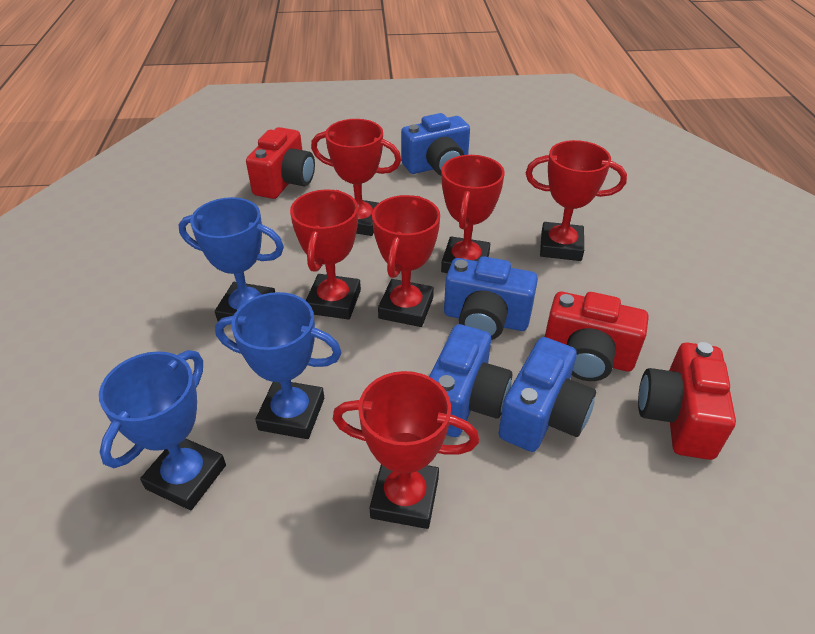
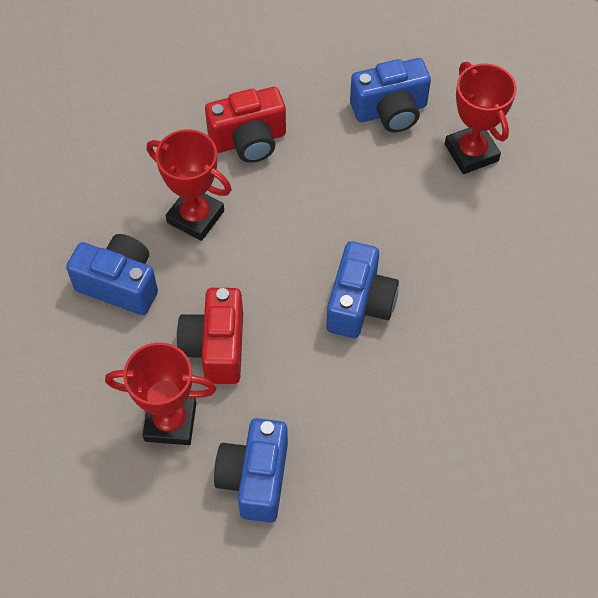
blue trophy: [99,350,226,510] [178,197,284,322] [215,292,342,439] = 3 -> none = 0
red camera: [246,127,315,199] [545,292,649,381] [638,342,736,460] = 3 -> [176,288,243,384] [205,87,286,163] = 2
red trophy: [290,189,361,320] [311,119,401,236] [333,371,479,529] [372,195,440,327] [441,155,505,273] [526,140,627,261] = 6 -> [105,342,216,445] [147,129,232,241] [445,62,517,174] = 3

